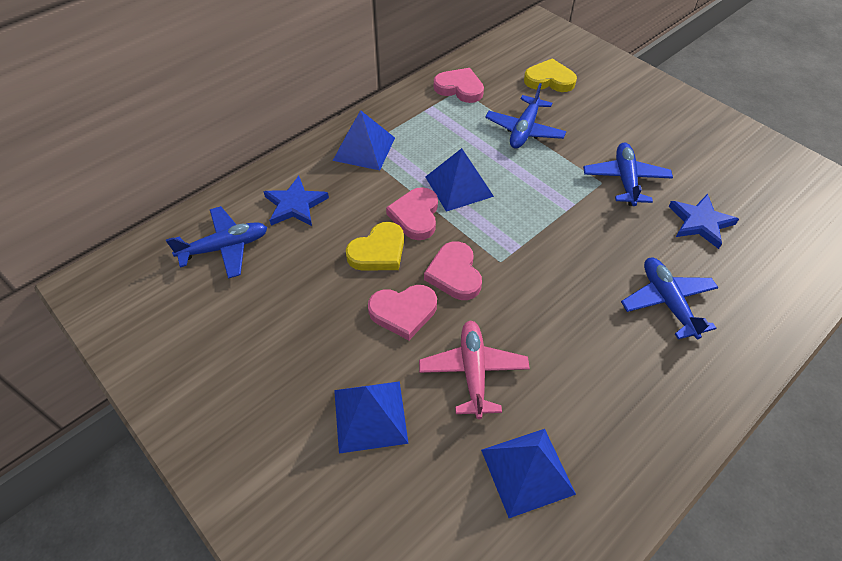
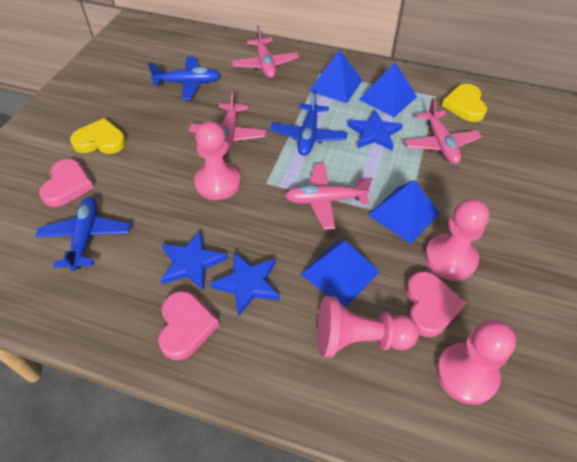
blue plane: [166,206,267,279] [485,83,566,149] [583,143,673,206] [621,258,719,339] = 4 -> [35,197,130,271] [148,56,221,100] [270,91,348,156] = 3
blue star: [263,176,329,226] [668,194,739,249] = 2 -> [161,230,227,291] [210,252,280,317] [347,110,403,150] = 3
pink heart: [368,285,437,340] [386,187,438,240] [424,241,482,300] [434,68,484,103] = 4 -> [39,159,94,207] [158,291,219,360] [406,271,466,337] = 3
pink pawn: none = 0 -> [194,122,241,200] [317,296,419,357] [425,199,489,281] [436,320,516,405] = 4
pink plane: [419,321,530,419] = 1 -> [189,90,266,153] [232,25,299,78] [285,164,372,230] [404,98,482,164] = 4

